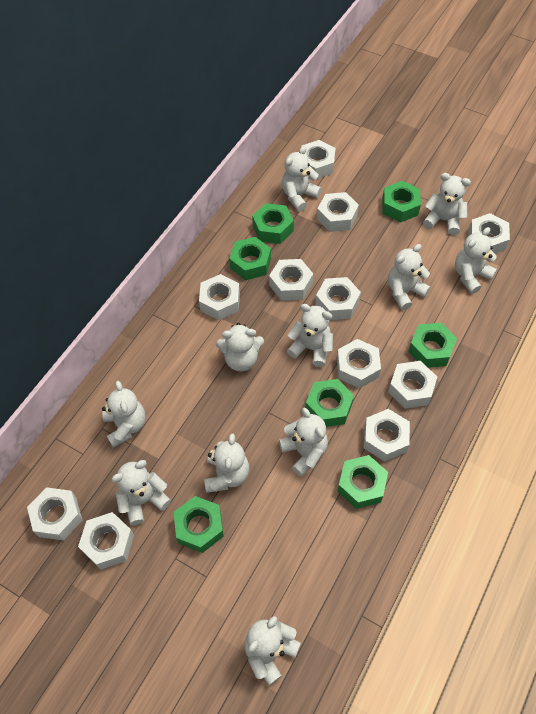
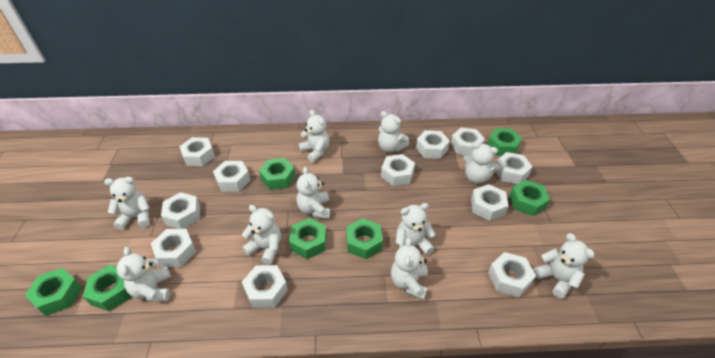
white teddy bear: [102,381,146,448] [111,460,171,525] [204,433,249,493] [216,323,264,371] [244,616,301,686] [279,408,328,477] [282,146,322,211] [287,304,333,367] [388,244,430,310] [423,173,471,235] [455,227,497,294] = 11 -> [104,177,150,230] [117,247,171,301] [242,205,281,265] [297,167,331,219] [298,110,330,163] [378,111,409,152] [391,237,428,300] [396,203,435,255] [463,142,499,184] [533,233,595,299] = 10

